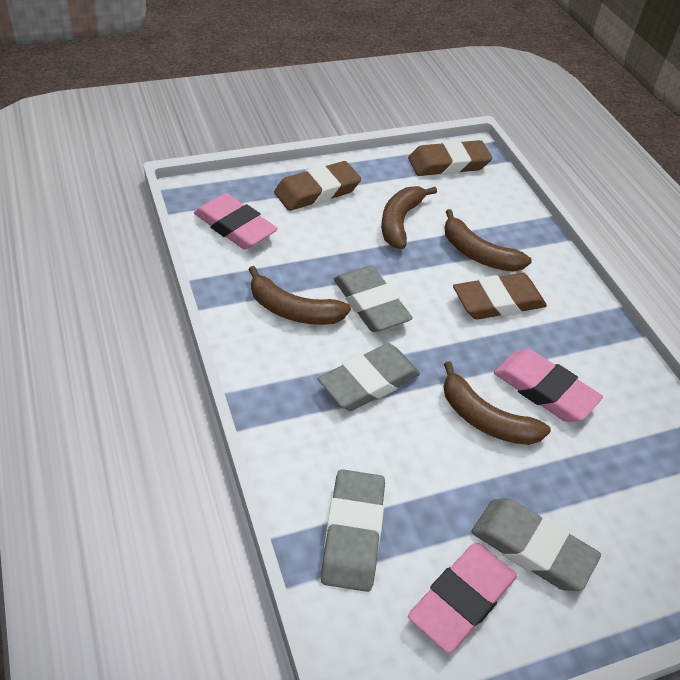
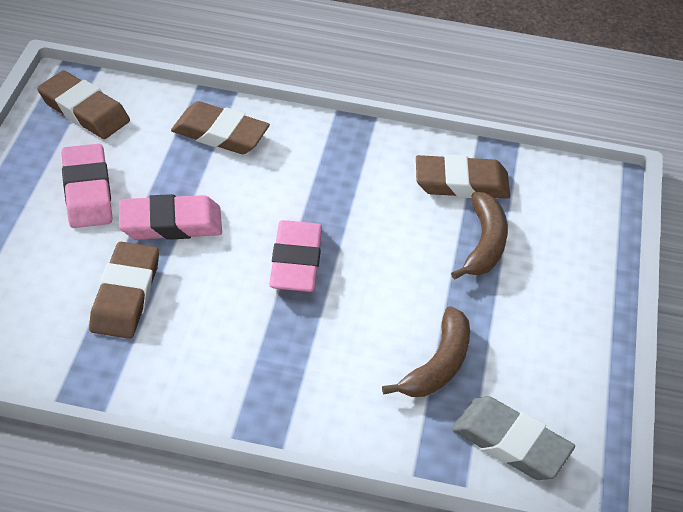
brown banana: [248,266,351,325] [381,186,437,249] [444,361,551,445] [445,209,532,272] = 4 -> [382,306,470,397] [451,192,508,280] = 2
brown eraser: [274,161,361,211] [408,140,492,176] [453,273,547,320] = 3 -> [37,70,130,139] [89,242,159,339] [171,101,270,154] [416,155,510,199] = 4
grey eraser: [318,343,420,411] [321,469,385,592] [334,266,413,332] [471,498,601,591] = 4 -> [451,396,575,480] = 1

